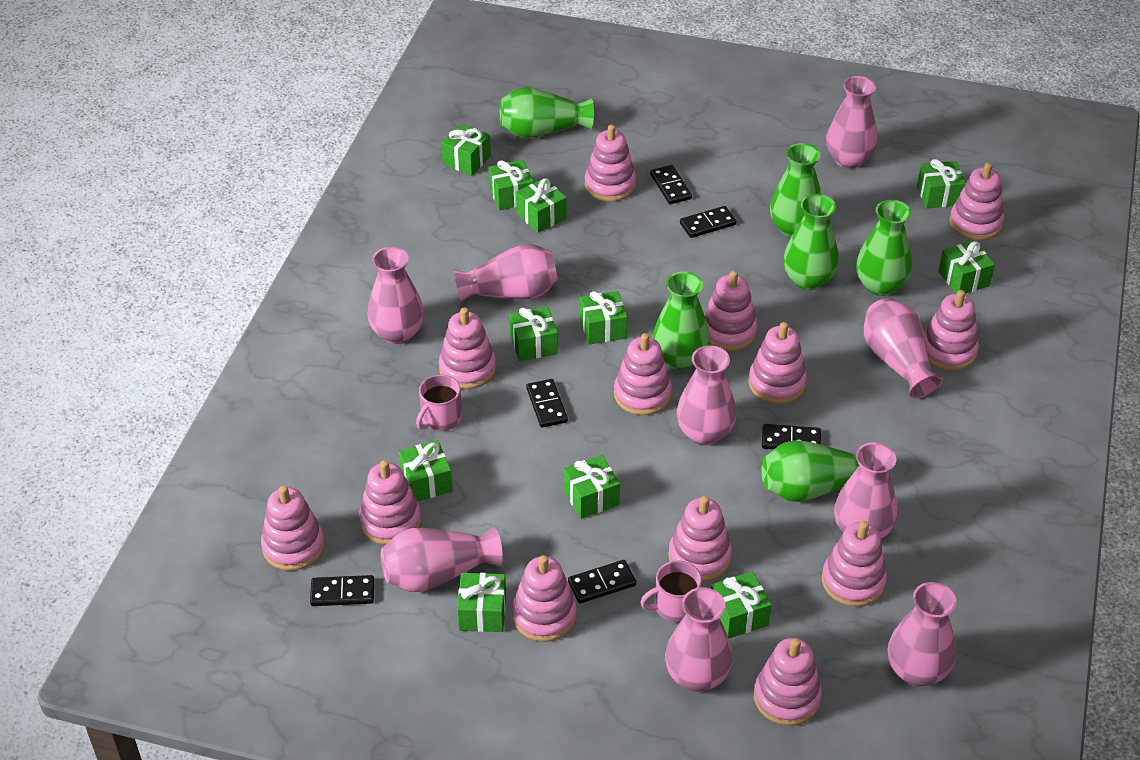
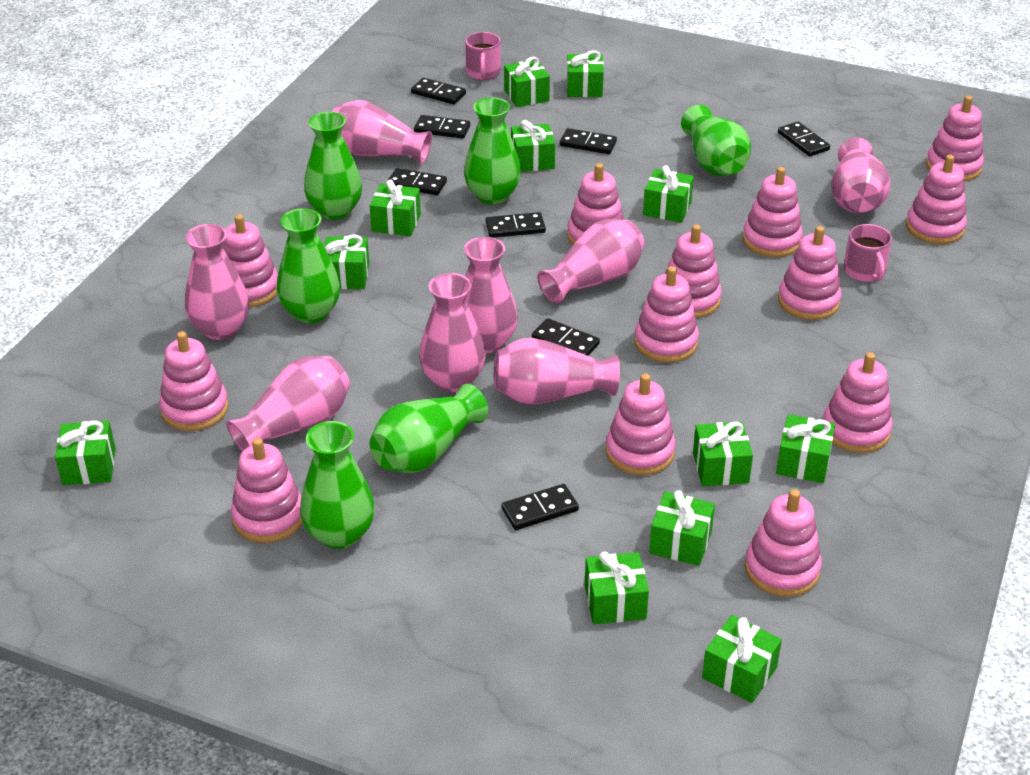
black domino: [310,575,374,606] [526,379,568,428] [568,560,636,604] [650,165,692,204] [680,206,736,238] [762,424,821,449] = 6 -> [387,168,447,195] [411,78,466,104] [414,115,470,139] [485,212,546,238] [501,484,579,530] [532,318,600,356] [560,128,617,154] [778,122,830,157] = 8
green gift: [399,440,453,501] [442,124,491,176] [457,573,506,632] [488,160,534,210] [509,306,558,361] [516,178,567,233] [563,455,620,519] [580,291,627,345] [711,572,771,639] [917,159,966,208] [938,241,995,294] = 11 -> [55,420,116,485] [324,235,369,289] [370,180,421,236] [504,57,550,107] [511,120,555,172] [567,50,604,97] [585,551,649,624] [643,165,694,223] [649,490,715,566] [693,422,753,486] [702,615,782,703] [776,414,835,483] = 12
pink vase: [367,247,424,344] [381,527,503,592] [454,244,558,303] [665,587,733,692] [676,345,736,445] [826,76,877,169] [834,442,898,539] [864,298,943,399] [888,582,957,686] = 9 -> [185,224,249,340] [226,356,350,452] [332,100,432,164] [419,273,486,392] [464,237,518,354] [494,338,620,405] [537,219,644,305] [831,137,890,213] = 8

